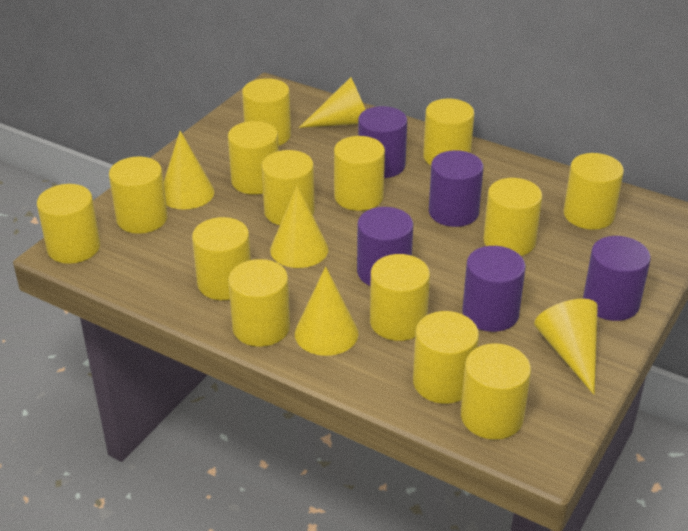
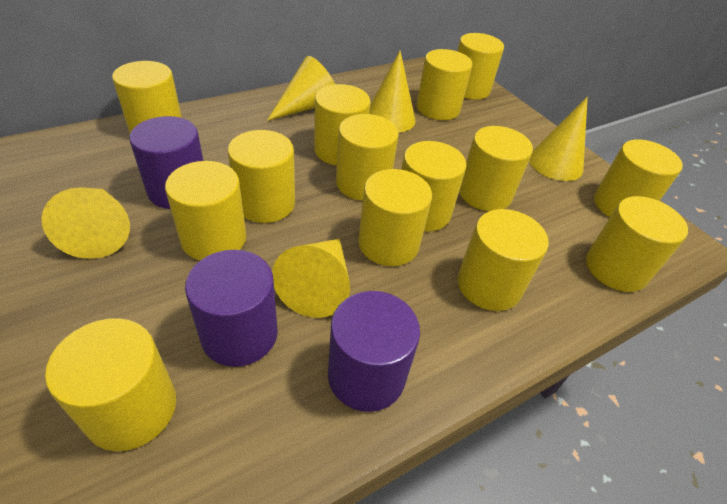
purple cylinder: [357,207,413,286] [358,106,407,178] [429,150,484,227] [462,246,526,332] [583,236,651,321] = 5 -> [129,116,203,209] [185,250,278,367] [328,291,420,412] = 3

